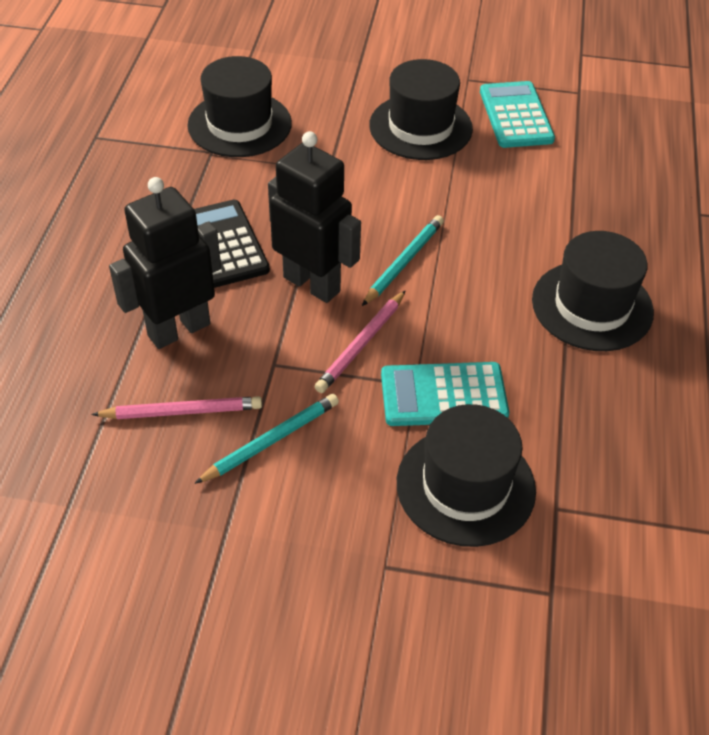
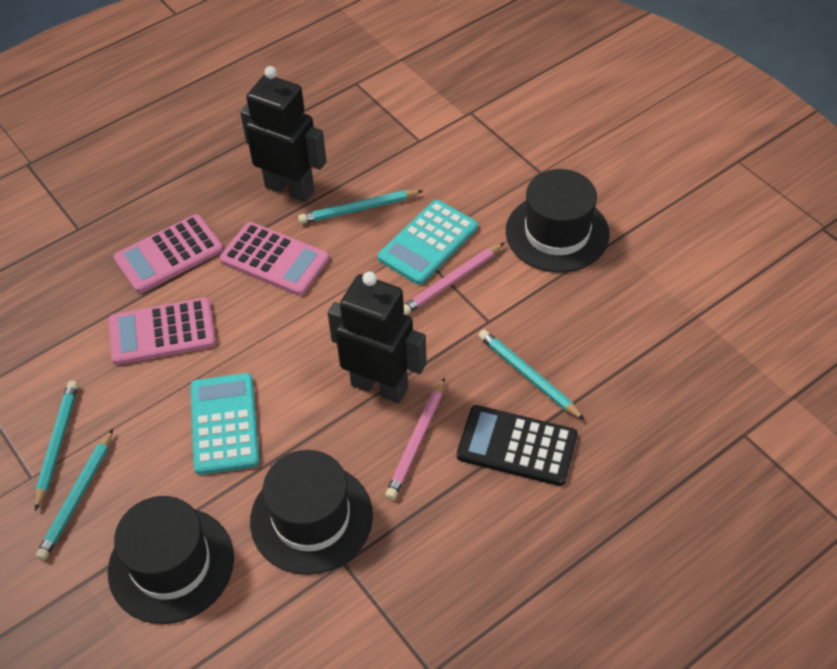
black hat: [187,56,292,157] [369,59,473,160] [397,404,536,547] [532,231,654,351] = 4 -> [108,496,234,624] [250,450,373,575] [506,169,610,273] = 3
pink calculator: none = 0 -> [108,298,216,365] [113,214,223,293] [219,222,329,296] = 3
turquoise pencil: [194,394,339,484] [362,215,444,306] = 2 -> [35,381,78,511] [36,429,113,561] [298,190,423,224] [478,329,585,420] = 4

